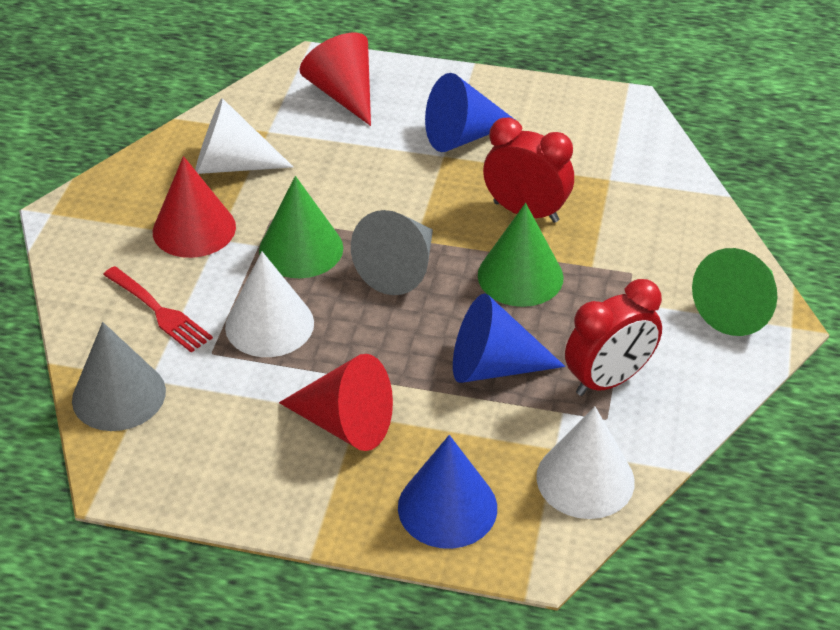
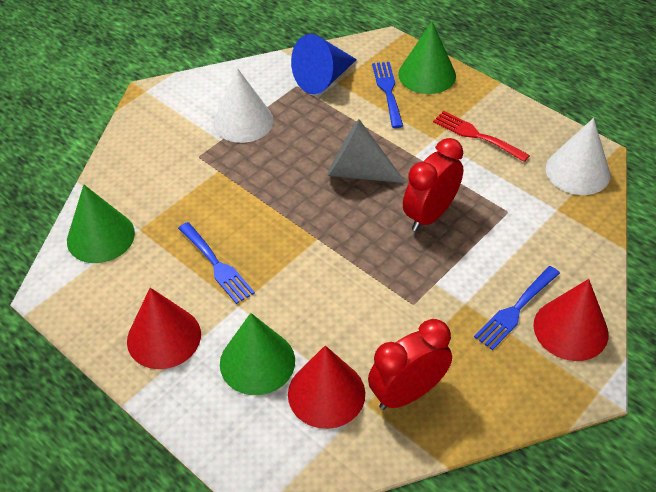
blue cone: [398,435,497,549] [425,73,514,152] [453,293,565,383] = 3 -> [291,34,357,94] = 1
blue fork: none = 0 -> [178,222,255,304] [372,62,403,128] [474,266,560,350] = 3
grey cone: [72,322,166,431] [351,210,433,295] = 2 -> [327,119,406,183] = 1
white cone: [195,98,293,174] [225,252,314,357] [536,407,635,519] = 3 -> [213,68,274,143] [546,118,610,195] = 2

